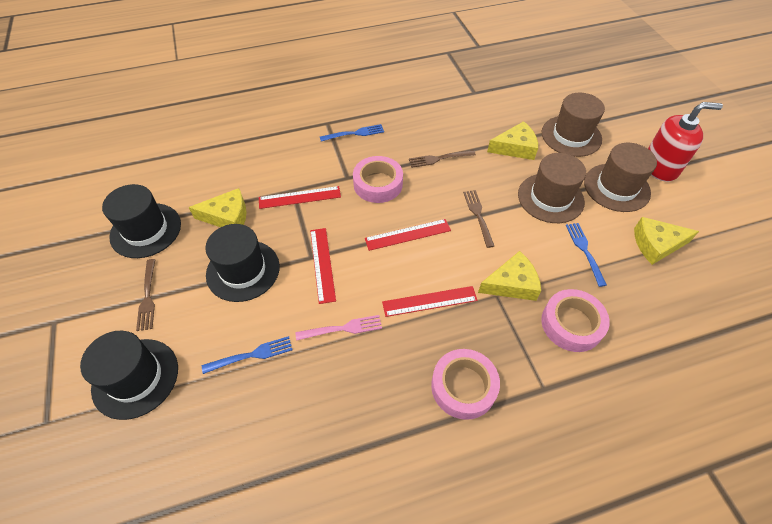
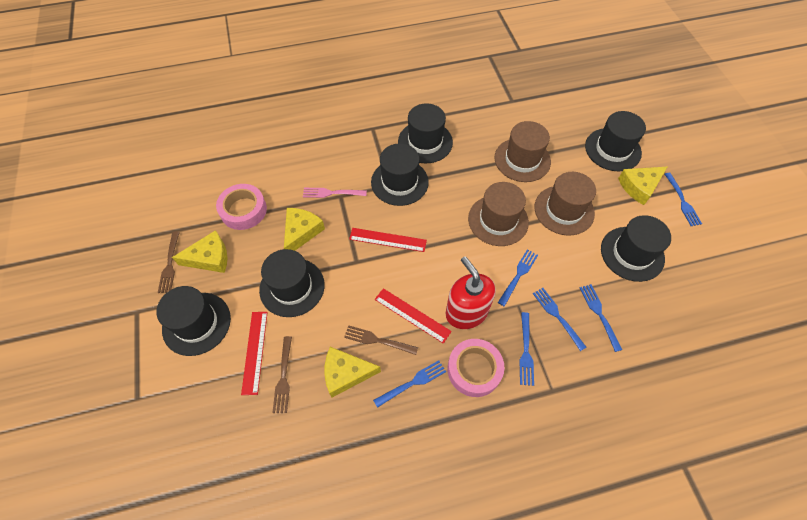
black hat: [80,331,178,420] [102,184,181,258] [205,224,280,302] = 3 -> [157,286,231,356] [259,249,325,317] [371,143,429,206] [398,103,453,164] [585,111,646,171] [601,215,671,282] = 6
blue fork: [202,336,293,374] [320,124,384,141] [566,223,607,287] = 3 -> [373,360,446,408] [498,250,538,306] [519,312,534,386] [533,288,586,351] [580,284,622,352] [665,173,702,226] = 6
pink tape: [353,156,403,203] [431,349,500,420] [541,289,610,352] = 3 -> [216,184,267,230] [447,339,505,397] = 2
red ruler: [259,186,341,209] [310,228,336,304] [365,219,451,251] [382,286,478,317] = 4 -> [241,312,268,395] [349,228,427,252] [375,288,452,344] = 3

